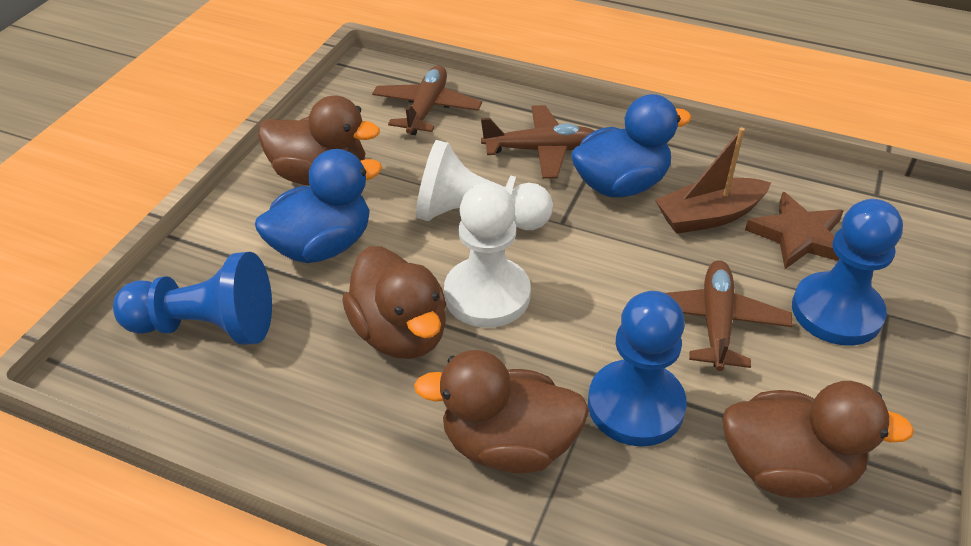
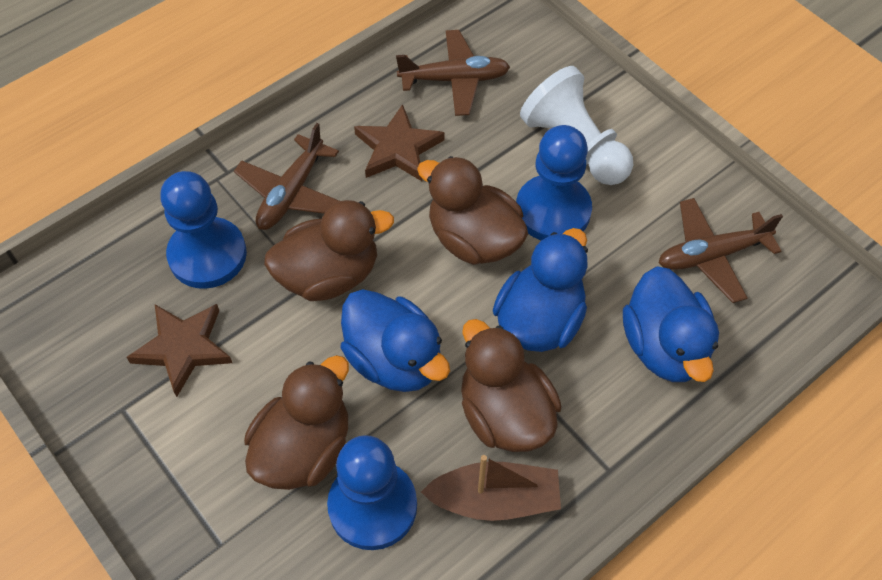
blue duck: [255,149,382,263] [571,94,691,197] = 2 -> [341,289,450,392] [493,228,588,352] [623,266,719,382] = 3
brown star: [745,192,844,269] = 1 -> [127,304,232,397] [354,104,445,182] = 2
white pawn: [416,140,553,230] [444,183,531,328] = 2 -> [520,66,633,185] = 1

